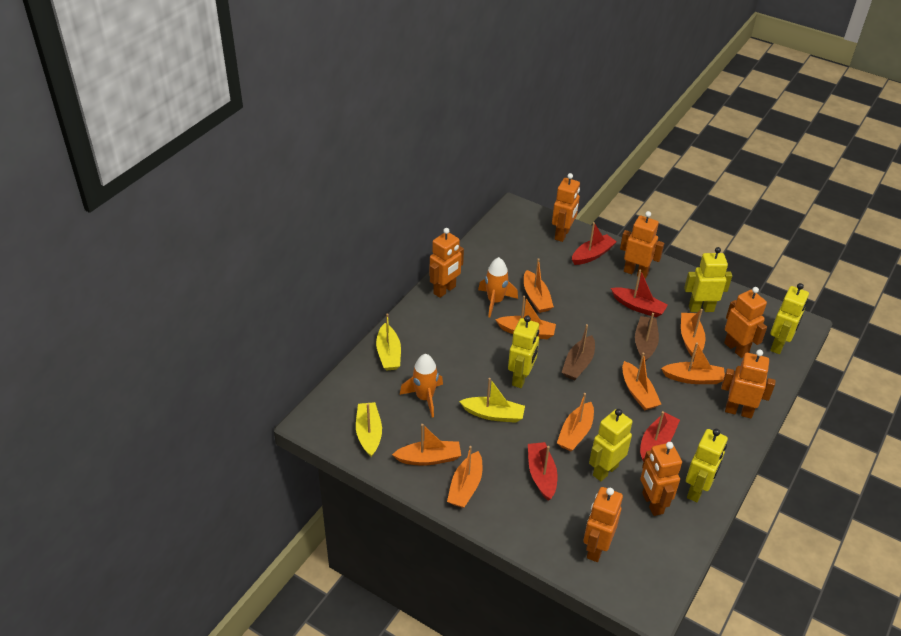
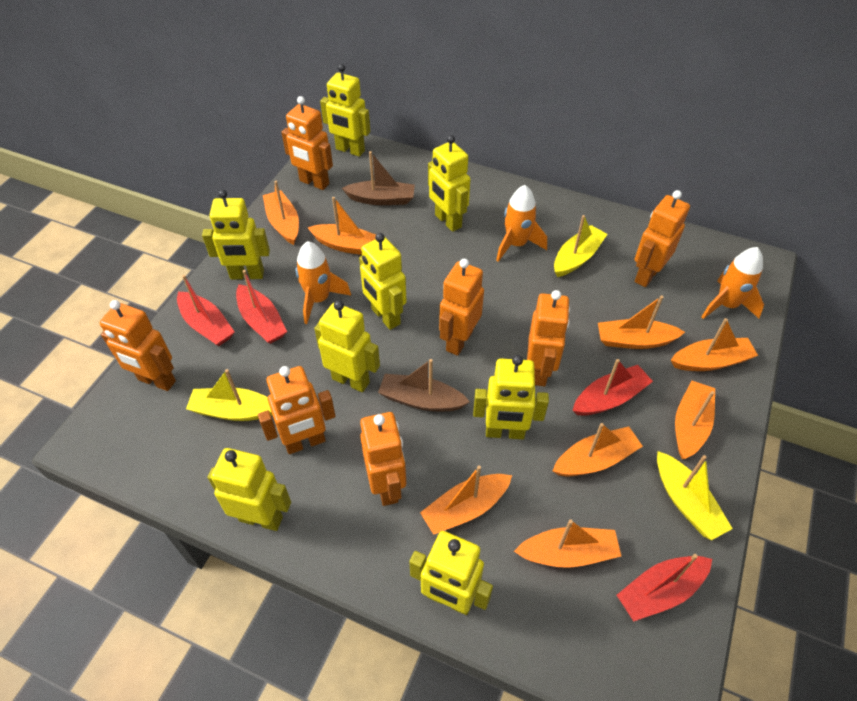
orange rocket: [400,354,443,418] [478,257,518,317] = 2 -> [296,241,351,324] [496,185,547,262] [701,247,764,319] = 3
yellow robot: [508,316,539,388] [589,409,632,481] [684,247,732,312] [686,429,728,502] [770,283,809,354] = 5 -> [202,190,270,279] [207,448,291,531] [314,300,380,392] [320,64,370,157] [359,233,407,330] [409,531,493,615] [428,135,470,232] [473,355,549,439] = 8

